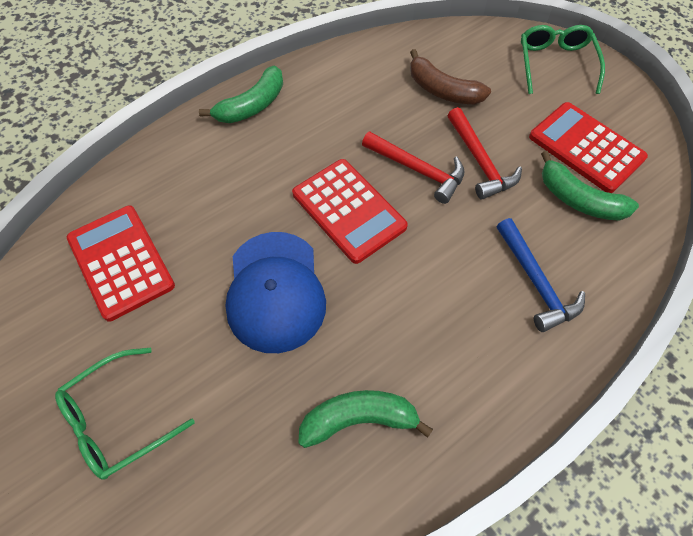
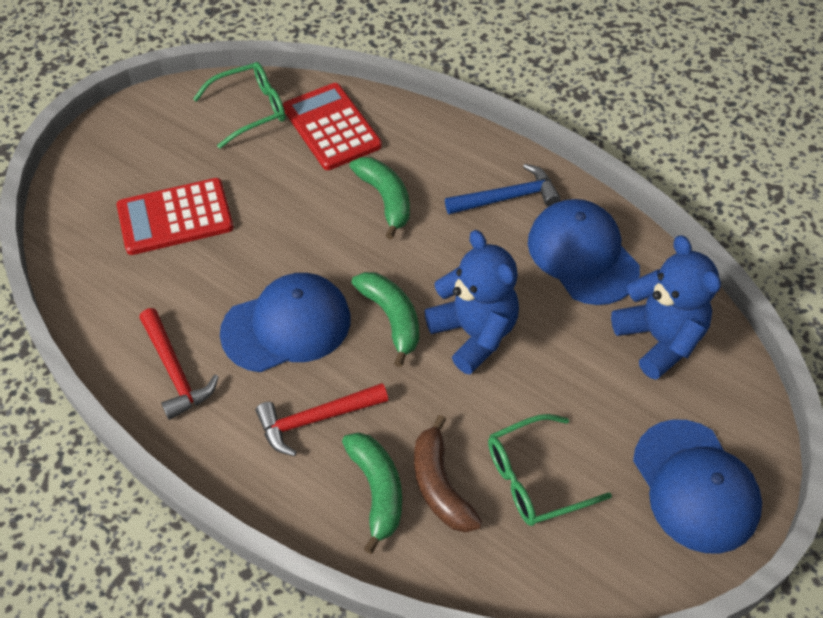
blue cap: [225,232,326,353] = 1 -> [220,273,351,372] [528,199,640,305] [633,419,762,554] = 3
blue teddy bear: none = 0 -> [425,230,519,375] [611,235,721,380] = 2
red calculator: [67,205,175,322] [292,159,408,264] [529,102,648,193] = 3 -> [117,178,234,255] [283,83,382,170] = 2

